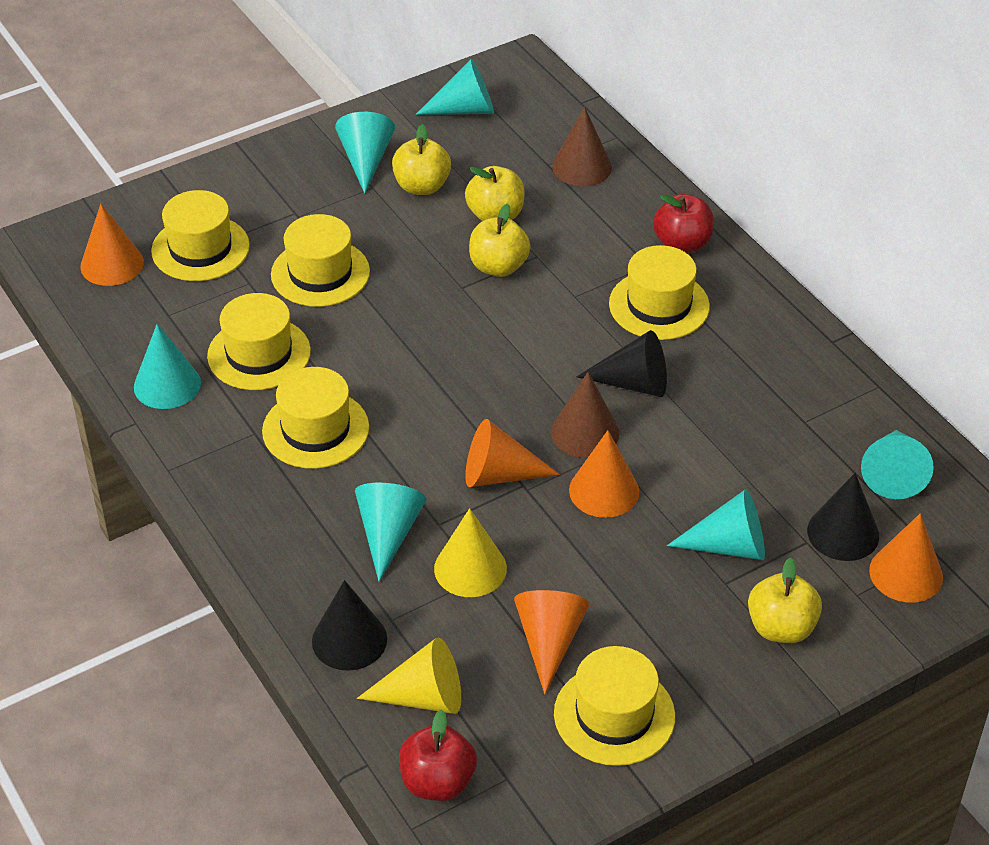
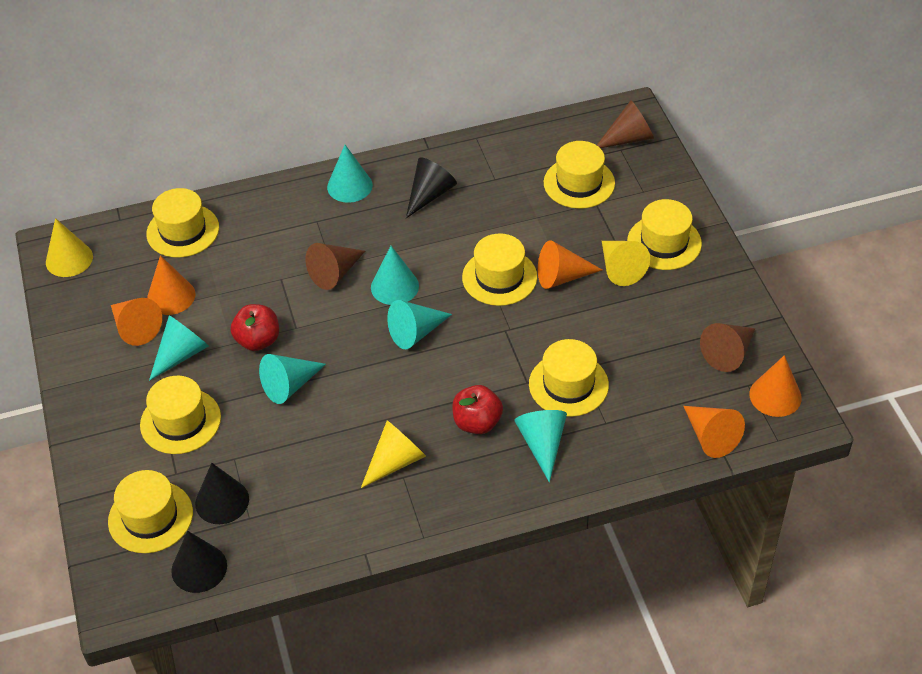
brown cone: [551,372,619,458] [552,107,612,186] = 2 -> [306,243,365,290] [597,100,654,148] [700,323,755,372] = 3
yellow apple: [392,124,451,195] [465,166,525,221] [469,204,531,277] [748,557,822,643] = 4 -> none = 0
yellow cone: [357,637,461,714] [434,508,507,597] = 2 -> [46,218,93,277] [361,420,426,488] [602,241,650,286] = 3
yellow hat: [151,190,250,281] [207,293,311,390] [262,367,369,469] [271,214,370,307] [554,646,675,766] [609,245,710,340] = 6 -> [108,470,193,553] [140,376,221,454] [146,188,219,258] [462,233,537,306] [529,339,609,417] [544,141,615,209] [627,199,702,270] = 7

